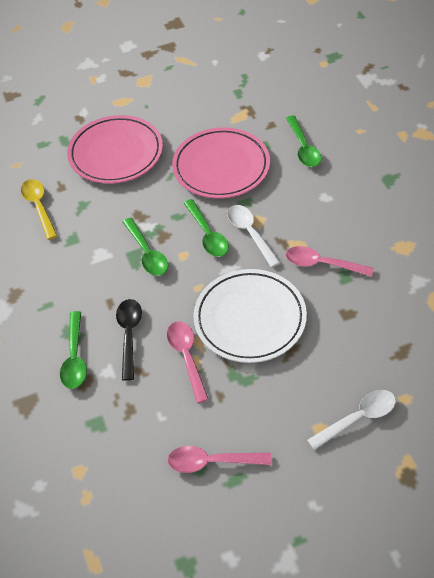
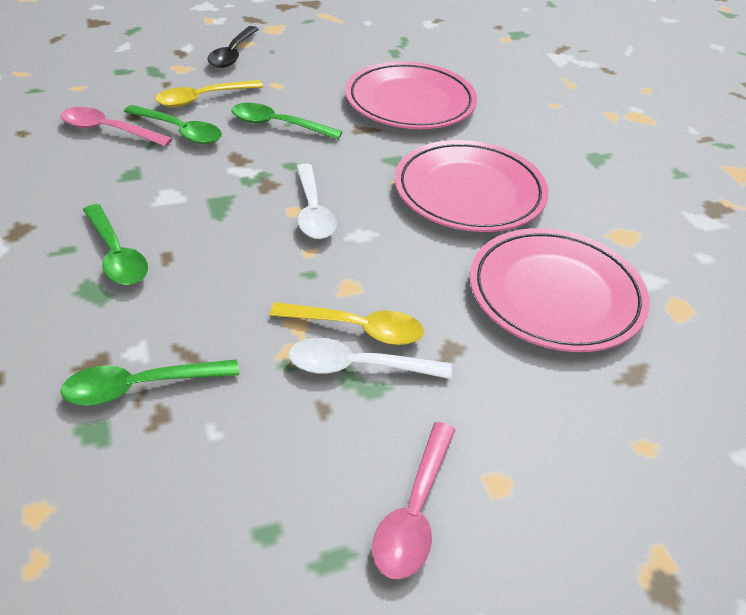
pink plate: [67,115,163,184] [172,127,270,199] = 2 -> [345,61,477,129] [395,140,549,232] [470,228,650,352] = 3
pink spoon: [167,321,209,403] [168,446,271,473] [286,246,374,277] = 3 -> [60,107,173,147] [372,422,456,579] = 2
white plate: [193,269,307,363] = 1 -> none = 0
yellow spoon: [21,179,57,240] = 1 -> [155,80,263,107] [270,302,424,345] = 2

